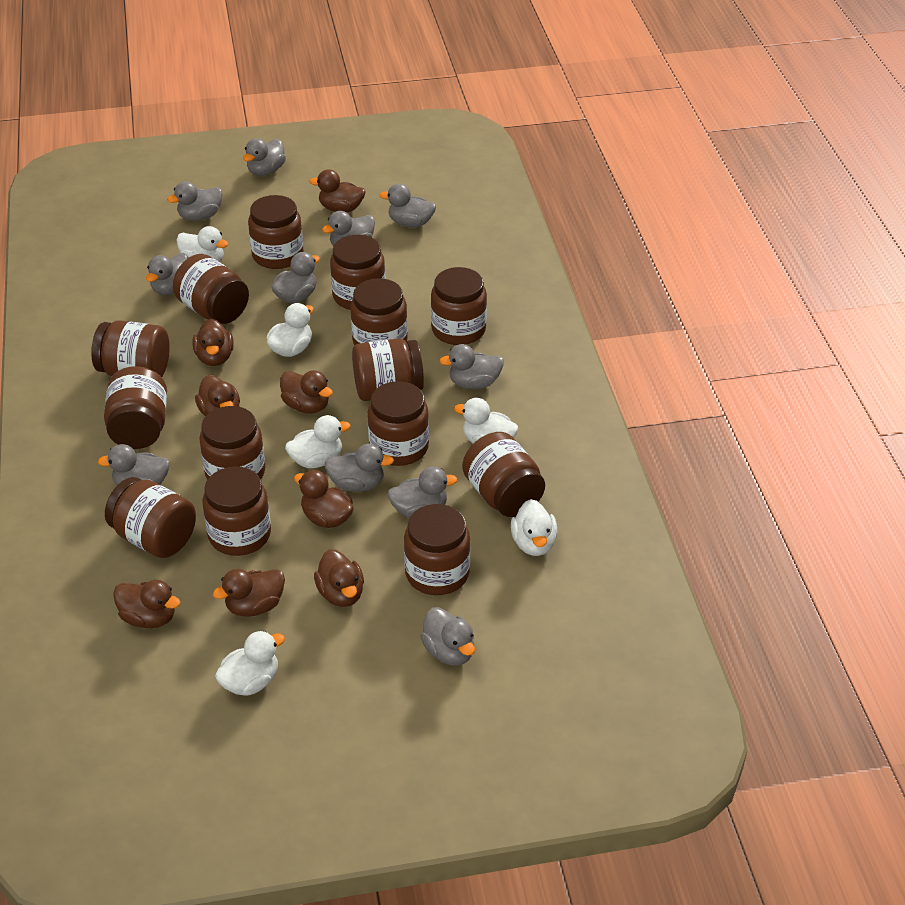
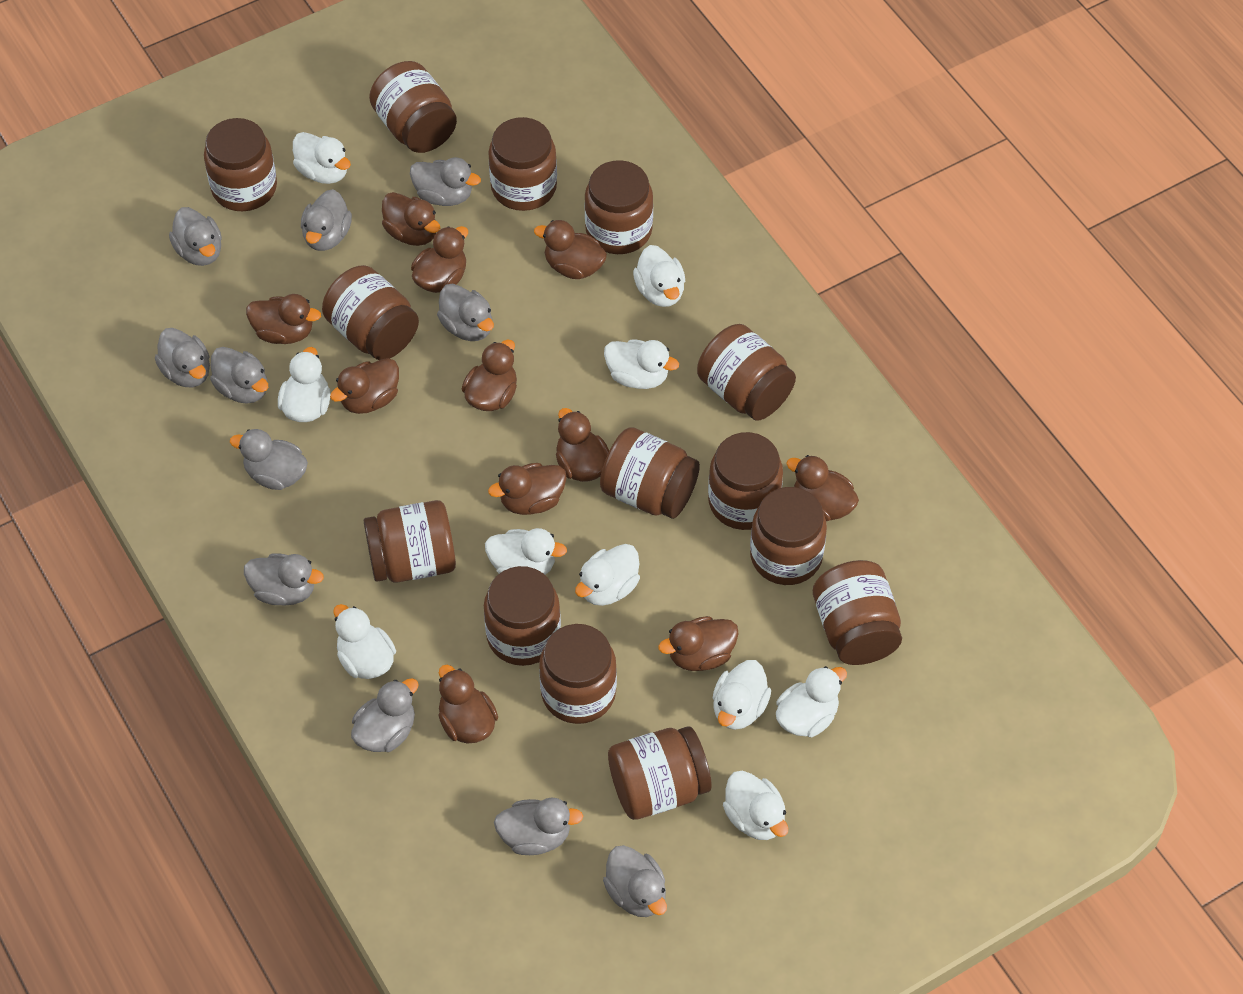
brown duck: [113,580,180,628] [193,319,234,366] [195,375,240,417] [213,569,285,617] [280,370,333,413] [294,470,354,528] [309,169,365,213] [314,549,364,607] = 8 -> [246,294,321,344] [330,358,399,414] [382,192,440,246] [411,226,468,293] [439,665,498,744] [462,340,517,411] [488,463,567,515] [534,220,607,279] [556,408,609,482] [658,616,739,671] [786,455,859,521] = 11
white duck: [176,226,228,262] [215,631,285,696] [267,303,314,357] [285,415,351,468] [454,398,518,443] [511,499,558,556] = 6 -> [278,347,330,422] [293,132,351,184] [333,604,396,679] [485,528,567,575] [575,544,640,606] [604,339,679,389] [633,245,685,307] [713,660,771,730] [723,771,788,840] [776,666,847,737] = 10

